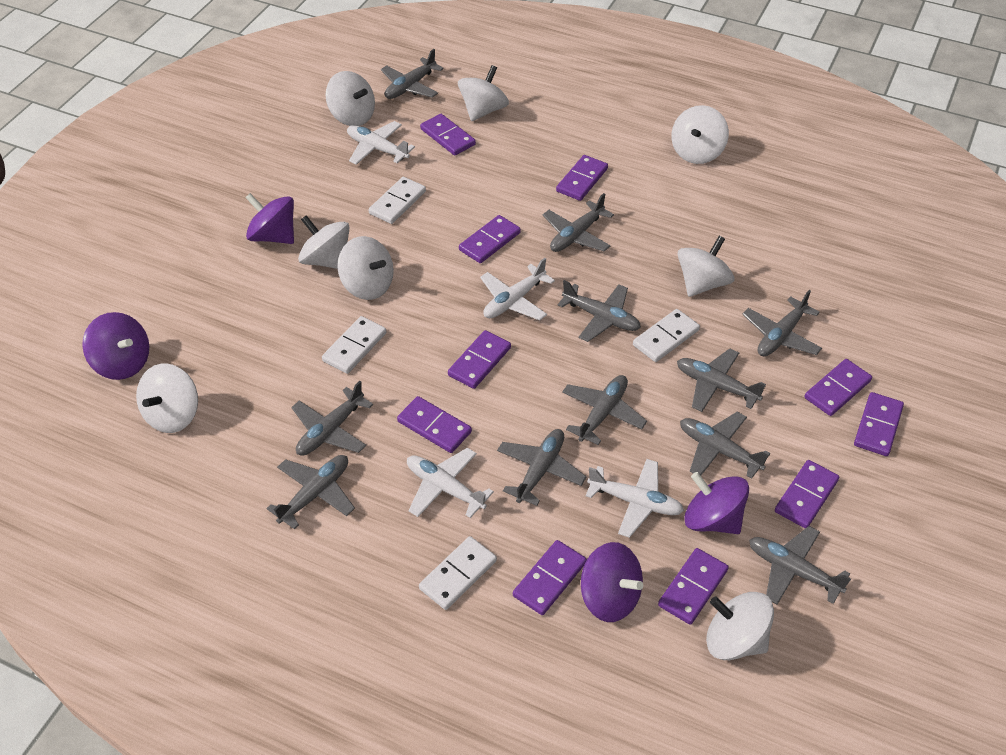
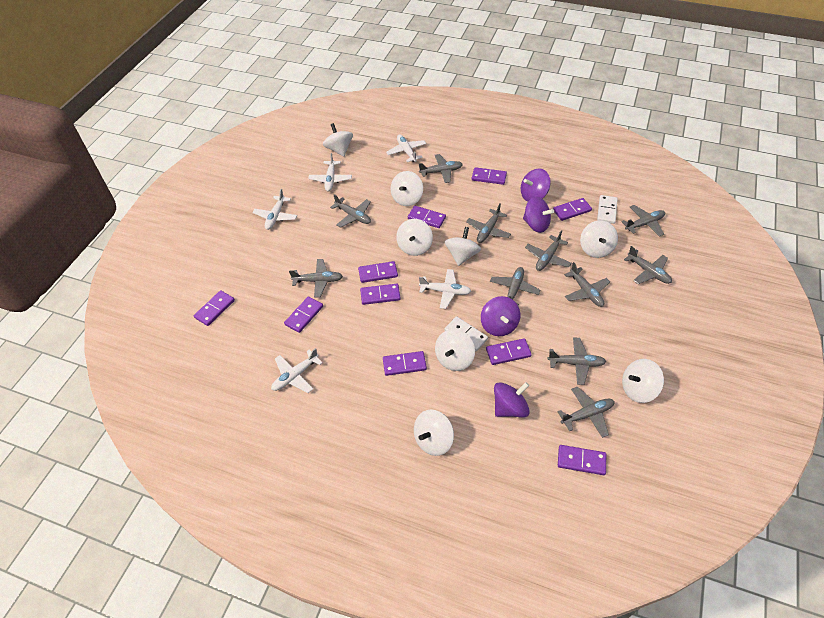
white domino: [322,316,386,374] [369,177,426,224] [419,536,497,610] [633,309,700,362] = 4 -> [444,316,488,351] [597,195,618,224] = 2
white plane: [347,121,415,165] [407,448,494,518] [480,258,555,320] [586,459,684,538] = 4 -> [252,189,297,230] [271,348,323,393] [308,153,352,192] [386,135,426,162] [419,269,471,309] = 5

